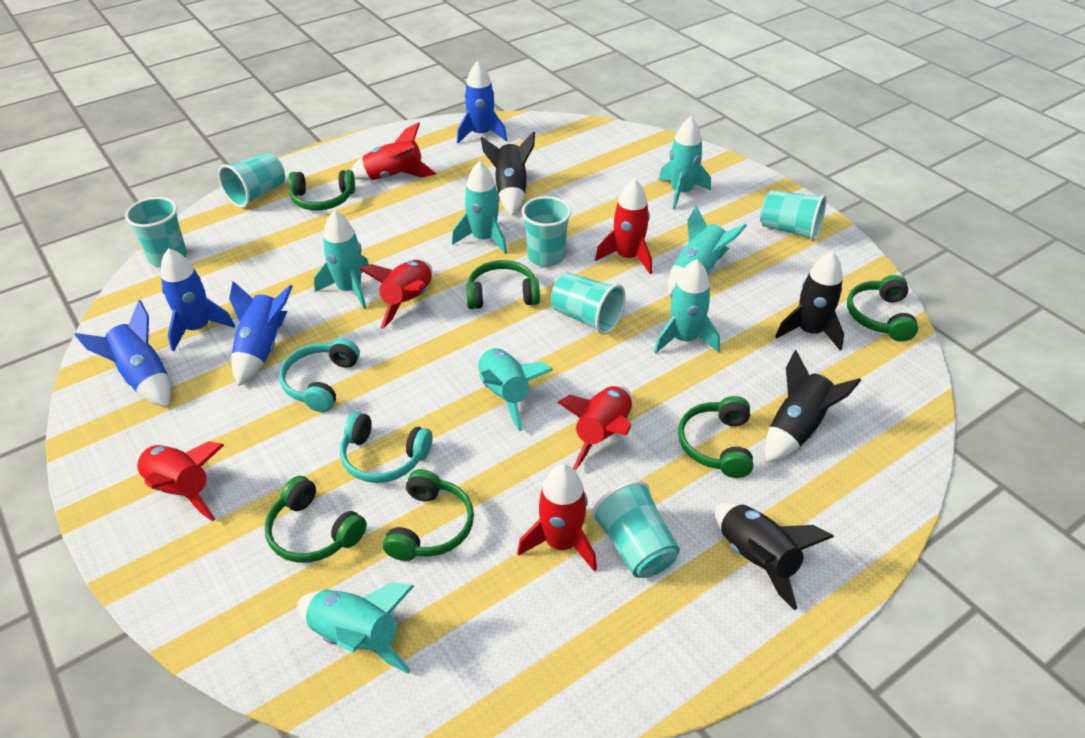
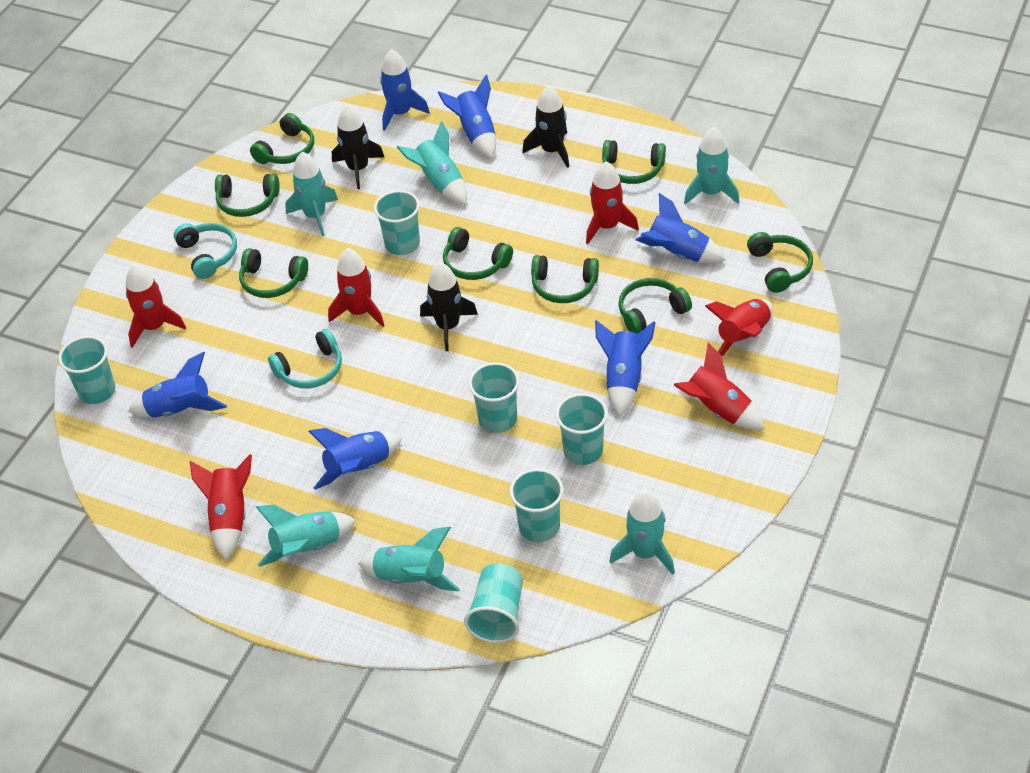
black rocket: [481,131,535,215] [715,502,834,610] [765,350,861,463] [775,252,844,351] = 4 -> [332,104,384,189] [420,262,478,351] [522,86,569,168] = 3
blue rocket: [75,300,171,407] [160,248,235,351] [229,281,293,386] [457,61,507,143] = 4 -> [128,352,227,418] [309,428,402,490] [380,49,430,131] [438,75,496,159] [595,320,656,417] [635,193,726,263] = 6
green headphones: [265,476,367,563] [288,170,355,210] [383,469,474,561] [466,260,540,309] [678,396,753,478] [847,275,918,341] = 6 -> [215,174,280,217] [239,248,308,298] [250,113,314,164] [443,227,513,280] [531,255,599,303] [602,140,666,184] [618,278,692,334] [747,232,813,293] = 8
turquoise rocket: [297,582,414,674] [314,210,369,309] [452,161,507,254] [478,348,553,431] [654,259,720,354] [659,117,711,210] [668,206,747,295] = 7 -> [256,505,356,567] [285,152,338,236] [358,526,460,591] [397,121,467,205] [609,490,675,575] [684,127,740,205] = 6

